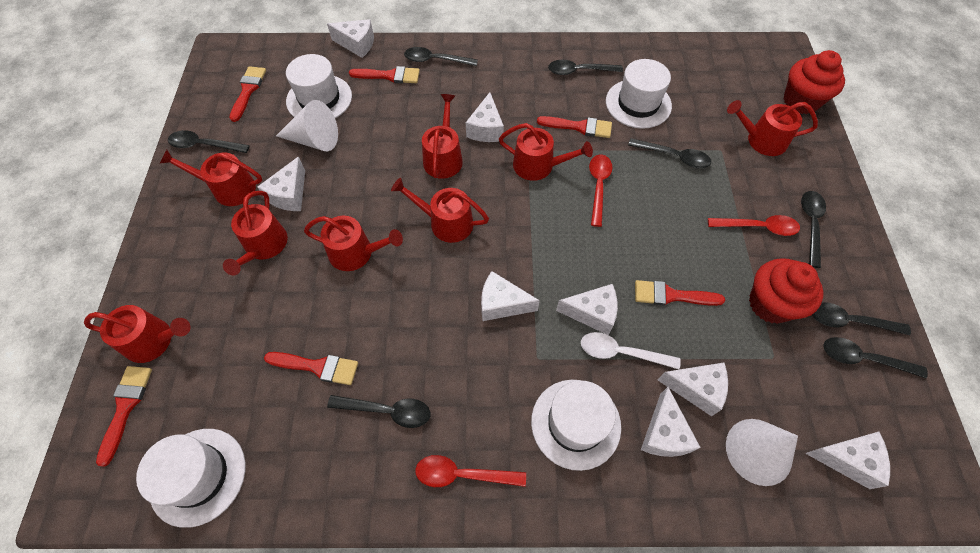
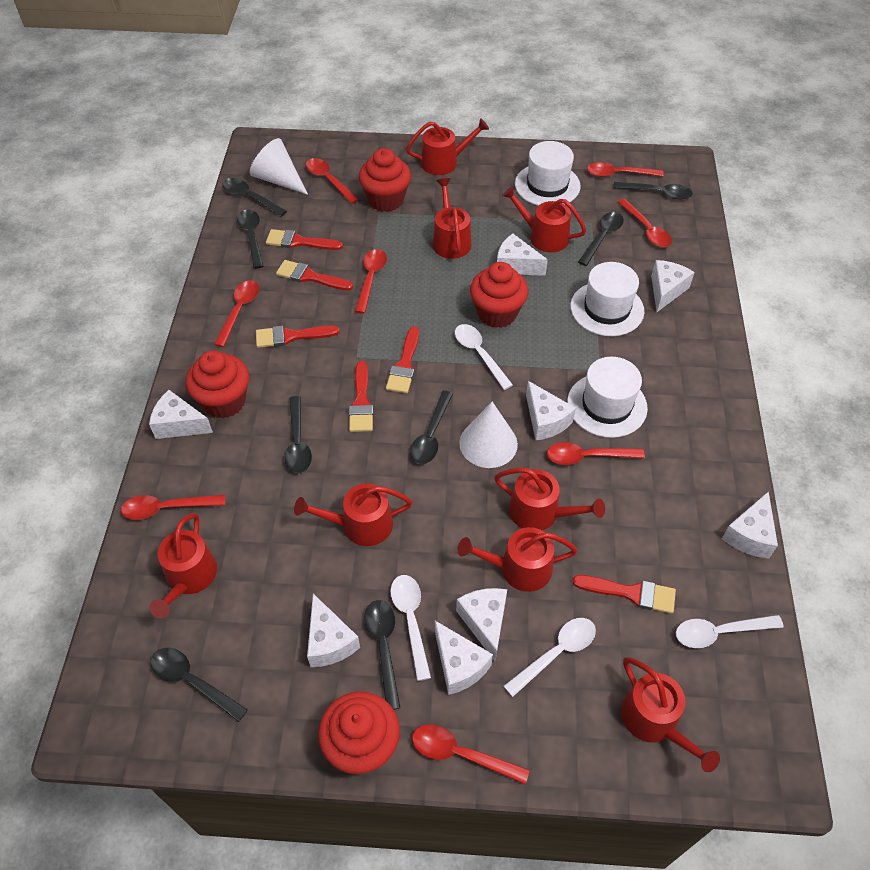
red cupcake: [749,258,823,324] [783,50,845,114] = 2 -> [186,351,249,418] [318,691,400,774] [359,148,411,212] [470,262,528,328] = 4
red spoon: [415,455,526,487] [589,154,613,227] [708,215,800,236] = 3 -> [121,495,225,520] [214,280,259,347] [306,158,359,204] [355,249,387,313] [412,724,530,784] [547,442,645,465] [587,162,664,177] [618,199,672,247] = 8
white hat: [136,429,245,528] [286,54,352,118] [531,380,621,471] [606,59,672,129] = 4 -> [515,141,581,206] [567,357,648,438] [570,262,644,336] = 3
white spoon: [581,332,681,369] = 1 -> [390,575,431,681] [455,324,513,390] [504,618,596,697] [676,615,784,648] = 4

